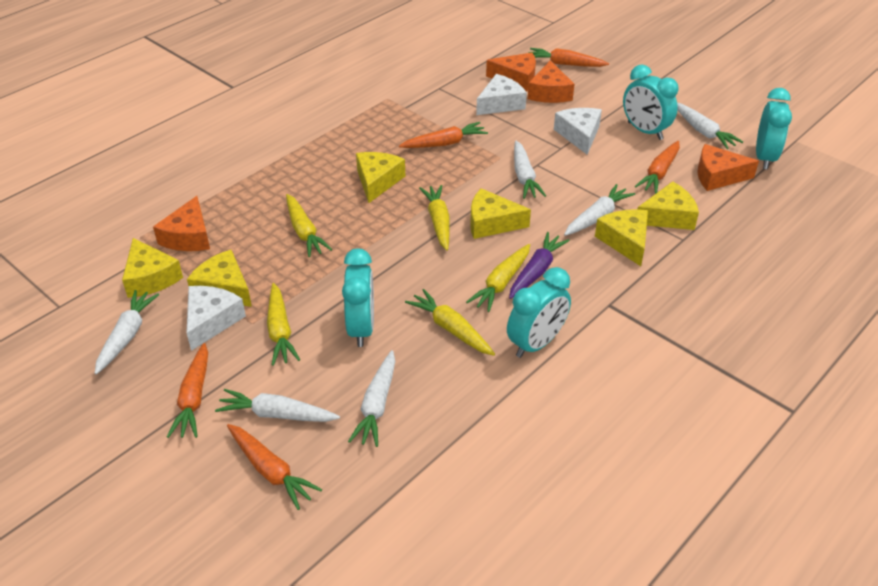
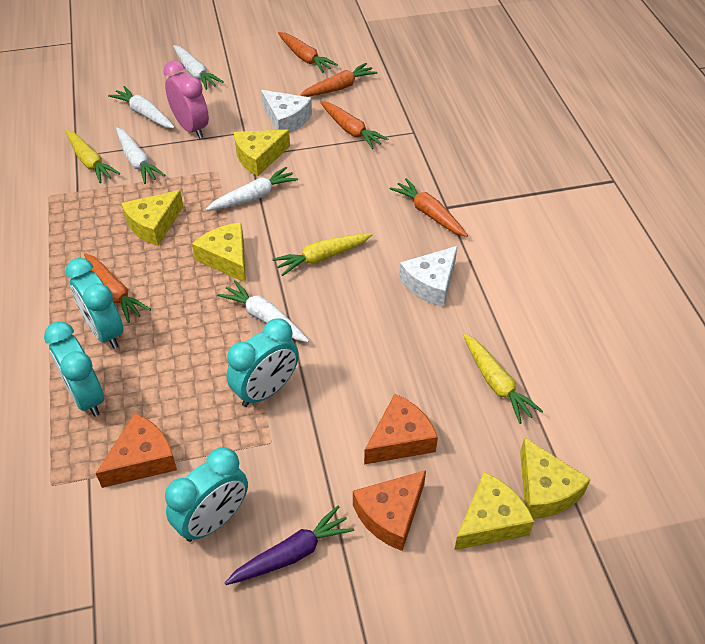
orange cheese: [153,196,210,251] [486,53,536,92] [528,60,575,103] [697,144,759,191] = 4 -> [96,413,177,488] [353,470,426,551] [364,394,438,464] = 3
pink clock: none = 0 -> [163,60,209,139] = 1
white carrot: [95,290,159,374] [215,389,340,422] [348,350,395,447] [514,141,546,199] [564,184,635,236] [677,103,743,149] = 6 -> [108,86,175,128] [116,128,165,184] [173,45,224,90] [206,167,298,211] [217,280,309,342] = 5
white cheese: [186,286,246,351] [476,74,527,115] [554,108,602,155] = 3 -> [261,90,312,133] [399,246,457,307] = 2
yellow carrot: [267,283,300,366] [286,194,332,257] [405,289,495,356] [419,185,450,251] [466,244,530,312] = 5 -> [65,130,120,183] [272,233,373,276] [463,333,543,424] = 3
yellow cheese: [122,238,183,298] [187,250,252,307] [356,152,405,203] [470,188,531,239] [595,209,648,266] [638,181,699,230] = 6 -> [121,190,184,246] [192,222,246,283] [234,129,290,176] [454,472,534,550] [520,437,591,519] = 5

